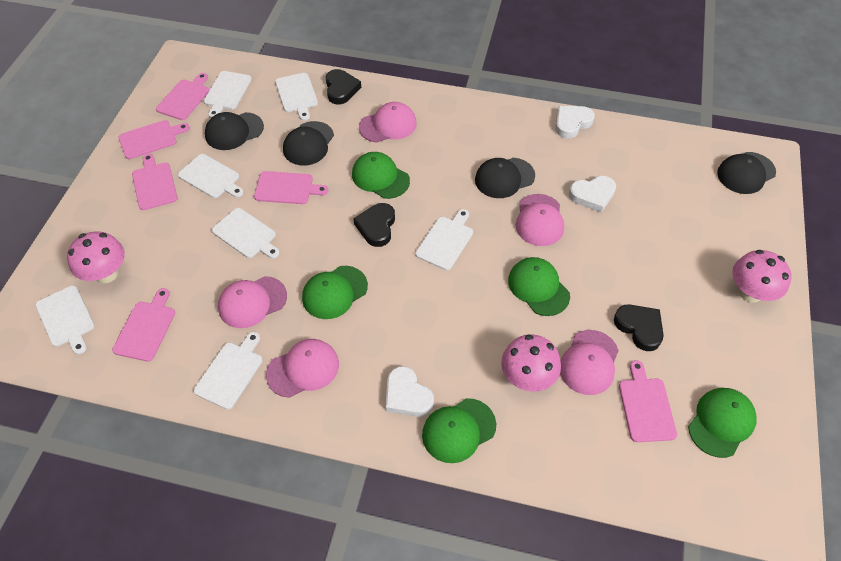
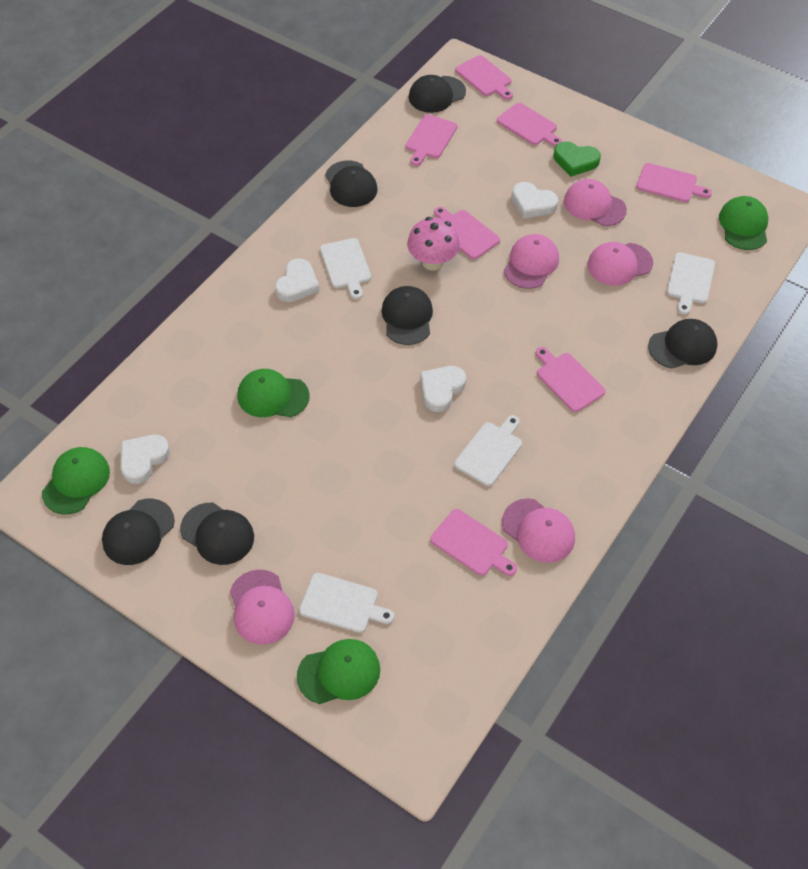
black cap: [205,112,264,150] [283,121,334,165] [475,158,535,198] [717,152,776,194] = 4 -> [102,498,175,565] [180,503,254,565] [325,160,377,207] [382,286,433,345] [408,75,466,113] [648,319,717,369] = 6
black heart: [326,69,361,104] [353,203,395,247] [614,304,664,351] = 3 -> none = 0
green cap: [302,266,368,319] [352,152,410,199] [422,398,496,463] [508,257,570,316] [688,388,757,458] = 5 -> [42,447,110,514] [237,369,310,417] [297,639,380,704] [719,196,768,250] = 4
green heart: none = 0 -> [553,141,601,177] = 1
pink cutting board: [112,288,175,362] [118,120,190,159] [132,154,177,210] [156,73,209,120] [254,171,328,204] [619,360,677,442] = 6 -> [406,114,458,166] [430,509,517,576] [434,207,500,259] [455,55,513,100] [497,103,562,147] [536,347,605,412] [636,163,712,202] = 7
pink mushroom: [67,231,125,283] [501,334,561,392] [732,250,792,302] = 3 -> [407,217,460,270] = 1
white cutting board: [35,285,95,354] [178,154,244,198] [194,332,262,409] [204,71,252,118] [212,208,280,259] [275,73,318,121] [415,209,473,270] = 7 -> [299,573,394,633] [320,238,371,299] [454,415,522,486] [667,252,715,315] = 4
white heart: [386,366,434,417] [556,106,595,138] [569,176,616,213] = 3 -> [120,435,170,484] [275,258,320,302] [420,366,466,412] [511,182,558,219] = 4

